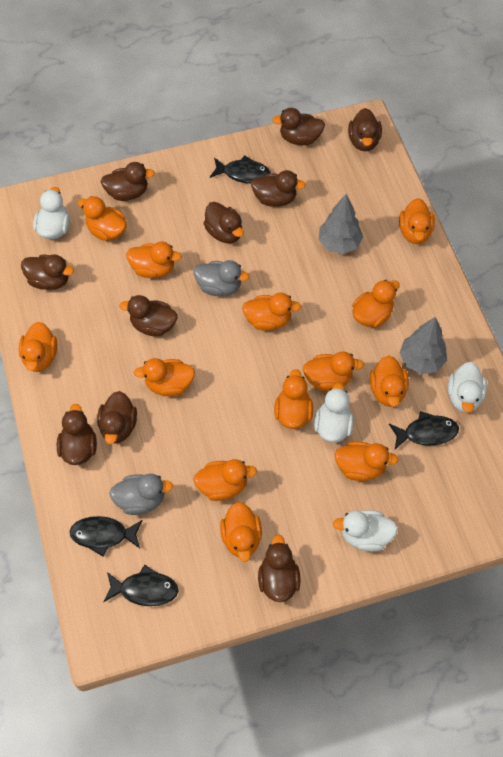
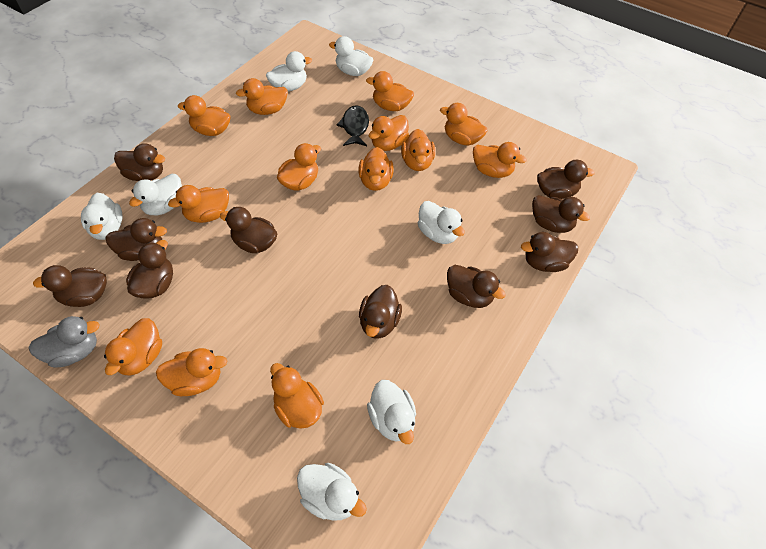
black fish: [69,516,143,556] [103,564,179,606] [210,156,271,183] [389,411,459,449] = 4 -> [337,105,369,146] = 1
grey duck: [109,474,173,515] [194,260,249,296] = 2 -> [28,316,100,368] = 1
grey tree: [319,194,363,254] [400,317,447,374] = 2 -> none = 0
white duck: [33,187,70,239] [314,383,354,442] [333,510,398,552] [448,362,487,413] = 4 -> [81,193,123,240] [129,174,182,215] [266,51,312,92] [297,463,367,521] [329,36,373,76] [367,380,416,444] [418,201,465,244] = 7

